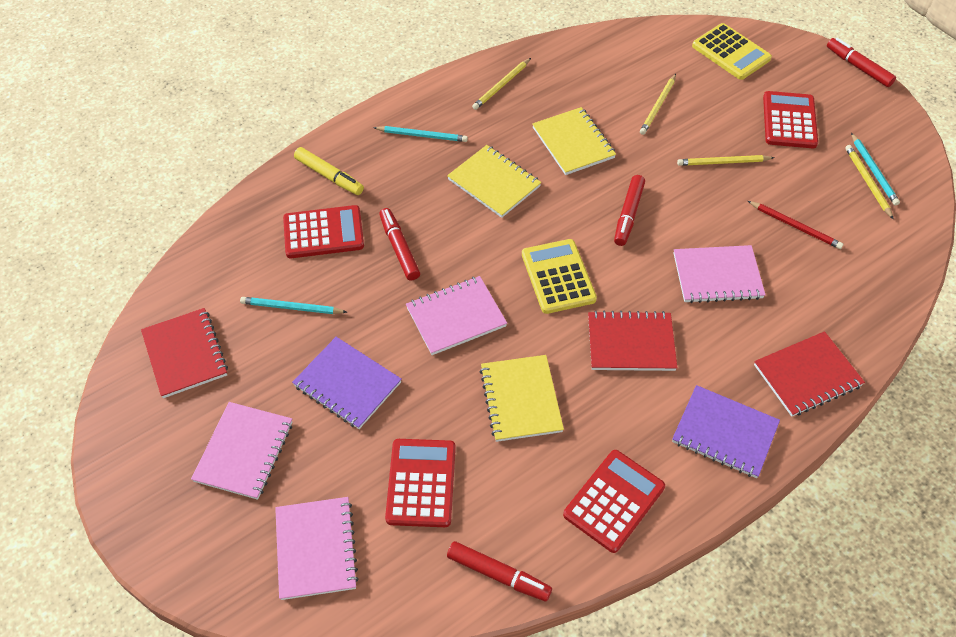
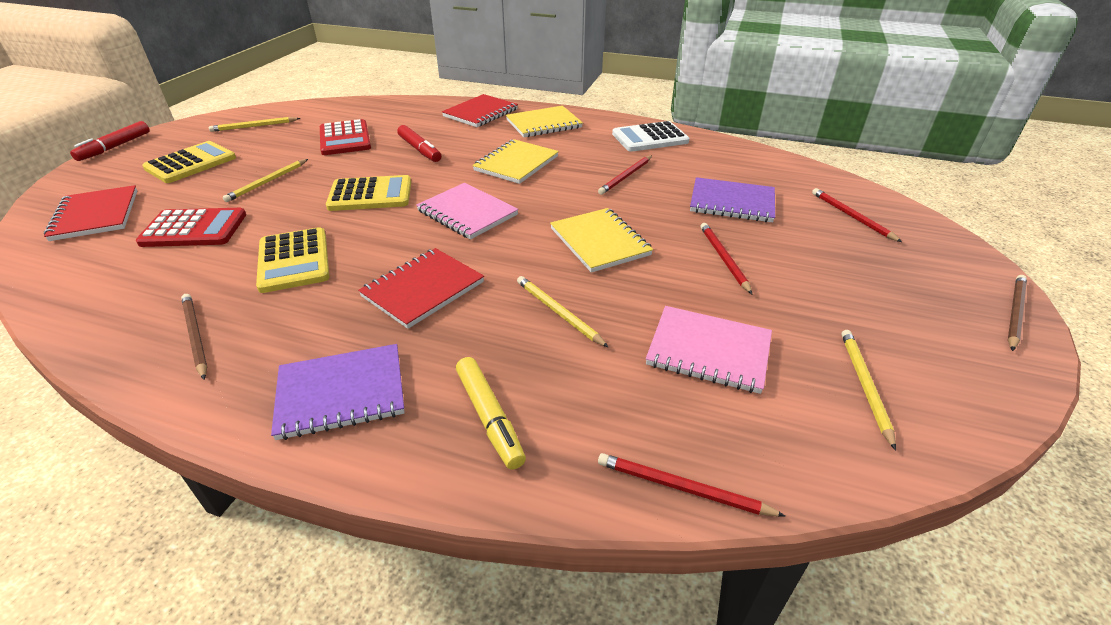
brown pencil: none = 0 -> [181,294,207,379] [1008,275,1027,351] = 2
pink notebook: [191,402,292,500] [275,497,359,600] [406,276,507,355] [674,245,766,303] = 4 -> [416,183,519,240] [646,306,772,394] = 2
red calculator: [283,205,364,258] [385,439,456,527] [563,450,665,553] [763,91,818,148] = 4 -> [136,208,246,247] [320,119,371,155] = 2
red marker: [379,208,420,281] [447,541,552,602] [614,175,645,246] [827,38,896,87] = 4 -> [70,121,150,161] [397,125,441,162] = 2
red pencil: [748,201,843,249] = 1 -> [598,156,652,195] [598,453,785,517] [701,223,753,295] [812,188,902,242] = 4
turquoise pencil: [240,297,347,314] [373,126,468,142] [851,133,900,206] = 3 -> none = 0
white calculator: none = 0 -> [612,121,689,152] = 1
yellow calculator: [522,239,597,314] [692,23,772,80] = 2 -> [142,141,236,183] [256,227,329,293] [326,175,411,211] = 3

